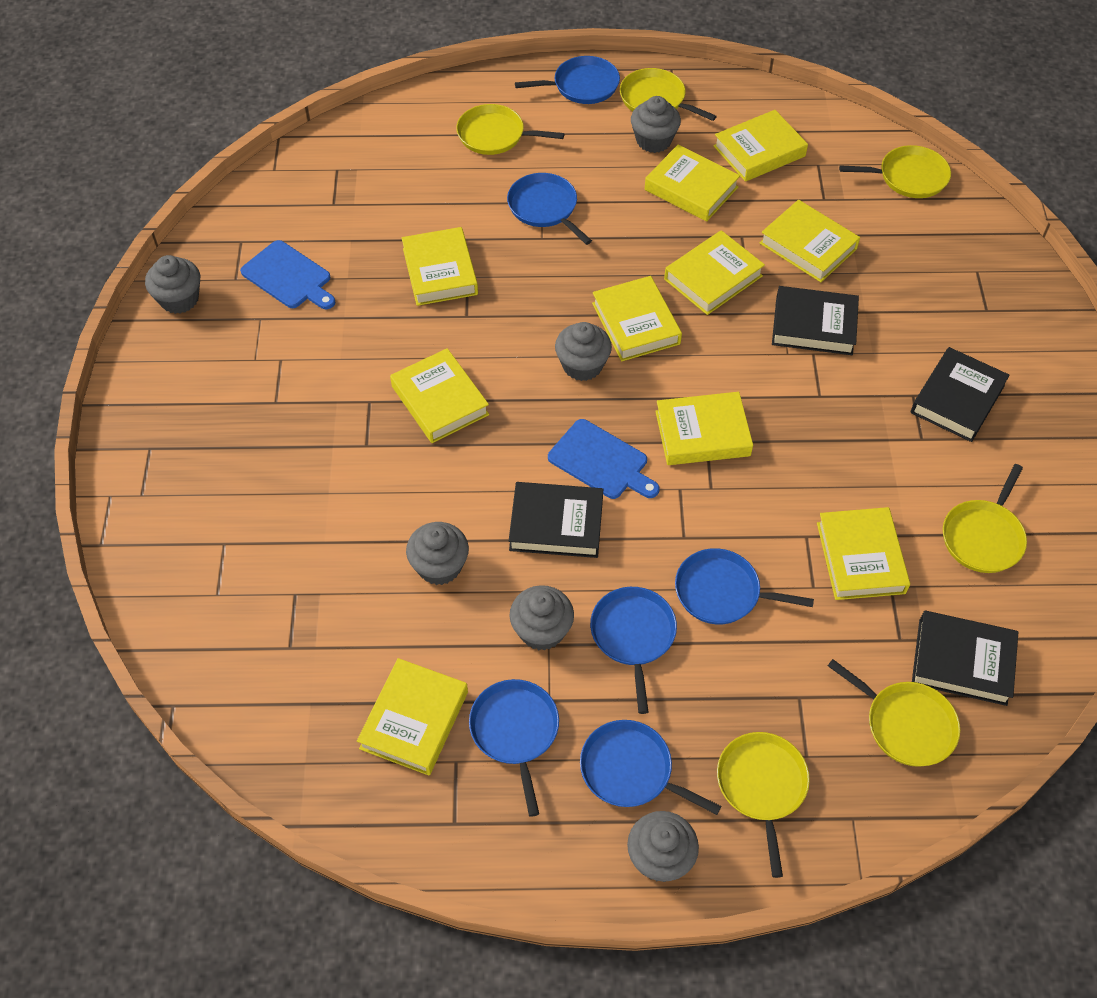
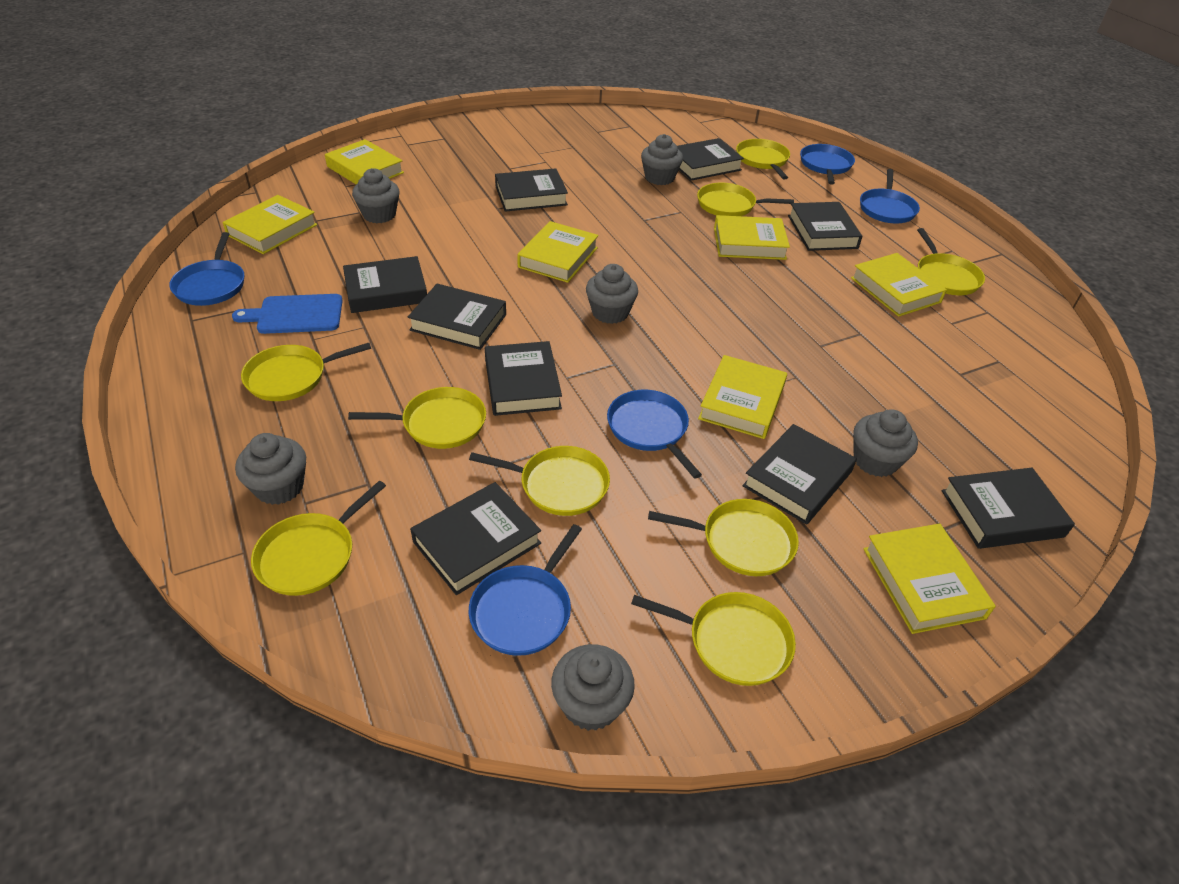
black book: [509,482,603,558] [772,286,859,355] [911,347,1010,442] [912,611,1018,706] = 4 -> [343,256,427,313] [408,284,506,350] [410,482,541,595] [485,341,562,416] [495,168,568,212] [677,138,744,181] [742,424,857,525] [788,202,862,251] [941,468,1075,549] = 9
blue cutting board: [240,240,335,309] [548,419,659,499] = 2 -> [232,294,343,334] = 1
blue pan: [469,679,559,817] [507,173,592,245] [515,56,620,104] [580,720,721,815] [590,587,677,714] [675,548,814,625] = 6 -> [169,232,244,306] [469,524,582,656] [607,390,702,479] [800,144,855,185] [860,169,920,223] = 5
yellow book: [357,658,468,776] [390,348,489,443] [402,227,478,306] [592,276,682,361] [645,145,740,222] [655,392,753,465] [664,230,765,315] [713,110,808,182] [760,200,860,282] [817,507,910,600] = 10 -> [222,195,317,254] [325,139,404,185] [517,221,598,283] [698,355,787,439] [714,215,790,260] [851,253,947,317] [863,524,996,634] = 7
yellow pan: [456,104,564,155] [620,68,717,121] [717,732,810,878] [828,659,960,767] [839,145,951,198] [943,464,1027,573] = 6 -> [241,343,371,401] [251,481,386,596] [348,387,486,449] [469,446,610,516] [631,592,796,686] [648,499,799,576] [697,182,794,216] [736,139,790,179] [917,228,985,295] = 9

